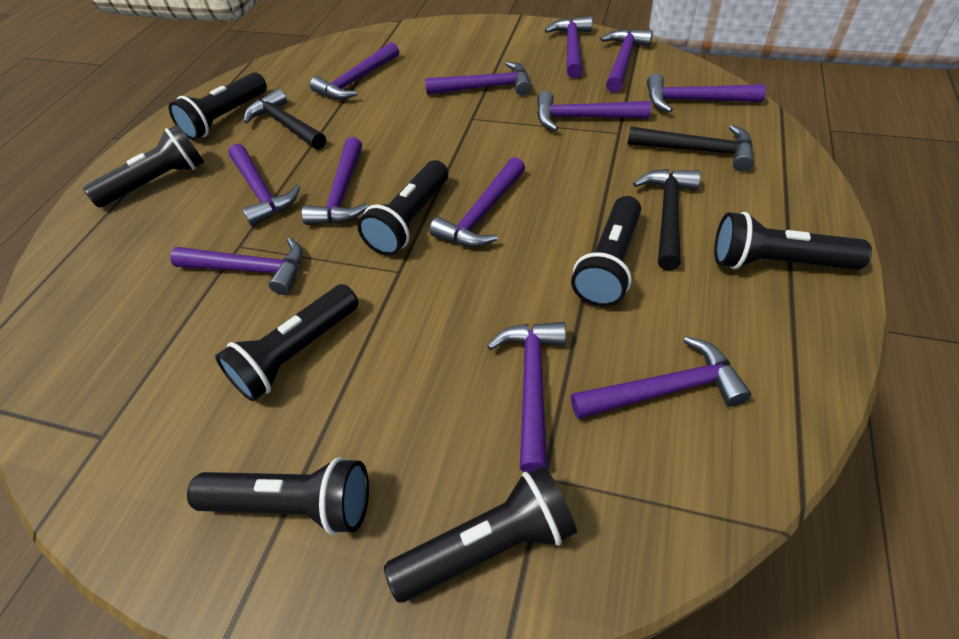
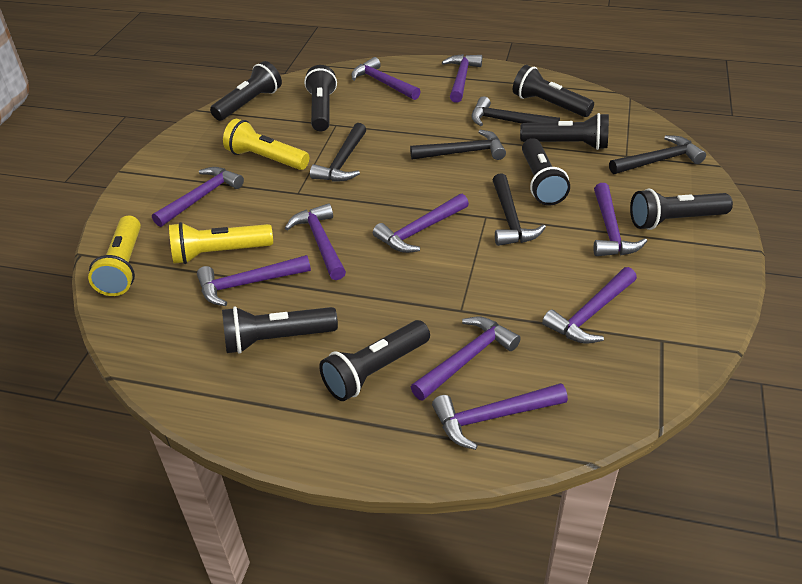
black hammer: [244,88,326,150] [628,125,754,171] [633,169,701,270] = 3 -> [310,123,366,182] [410,130,506,160] [472,96,560,126] [493,173,546,246] [609,135,706,174] = 5
purple hammer: [170,238,303,295] [228,144,300,226] [302,137,368,225] [310,42,399,100] [425,61,531,96] [430,157,525,247] [487,322,566,473] [537,91,651,131] [545,16,593,78] [571,336,751,419] [601,29,653,92] [647,73,766,113] = 12 -> [152,167,244,227] [197,255,311,306] [285,203,346,280] [351,57,421,100] [373,194,469,253] [411,317,521,401] [432,383,568,450] [442,54,482,103] [542,267,637,344] [593,183,647,256] = 10
yellow flashlight: none = 0 -> [88,216,141,296] [169,222,273,264] [223,119,309,170] = 3

